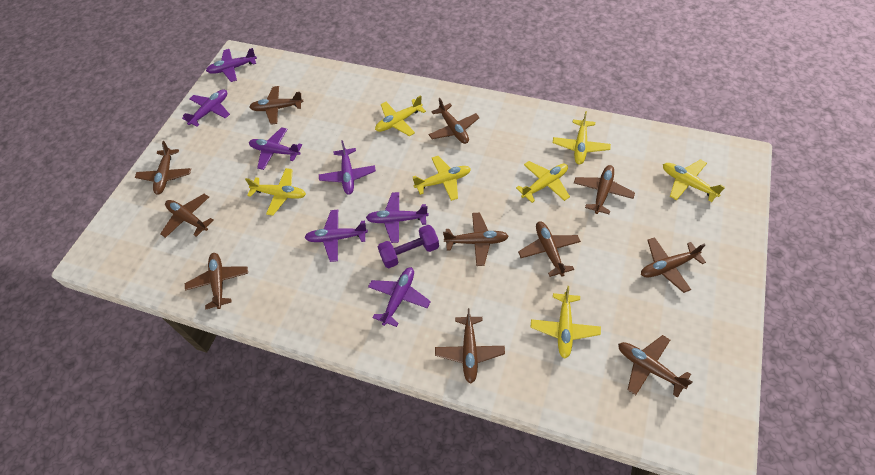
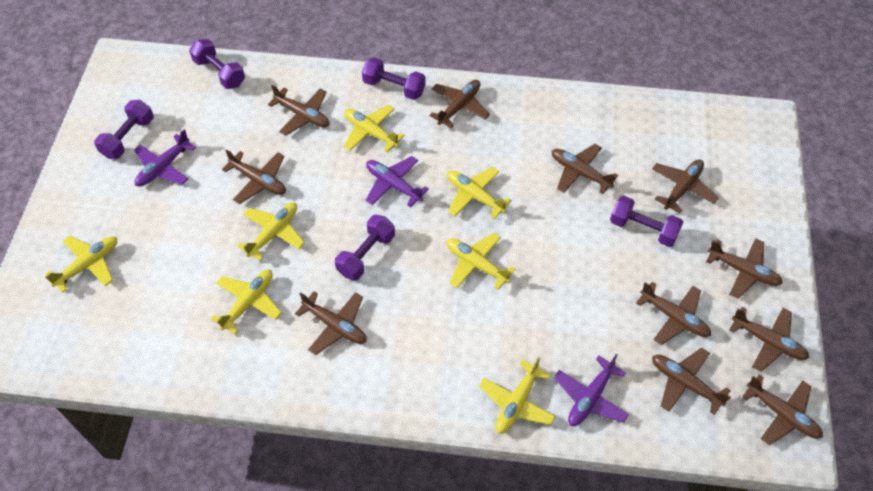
purple dumbbell: [378,225,439,268] = 1 -> [94,100,154,159] [189,39,245,89] [335,215,395,280] [362,57,426,100] [610,196,683,247] = 5
purple plane: [182,89,230,127] [206,48,257,82] [249,127,302,170] [304,210,368,262] [319,140,376,195] [366,192,429,243] [368,267,431,327] = 7 -> [134,129,196,187] [366,156,429,207] [554,354,629,426] = 3

